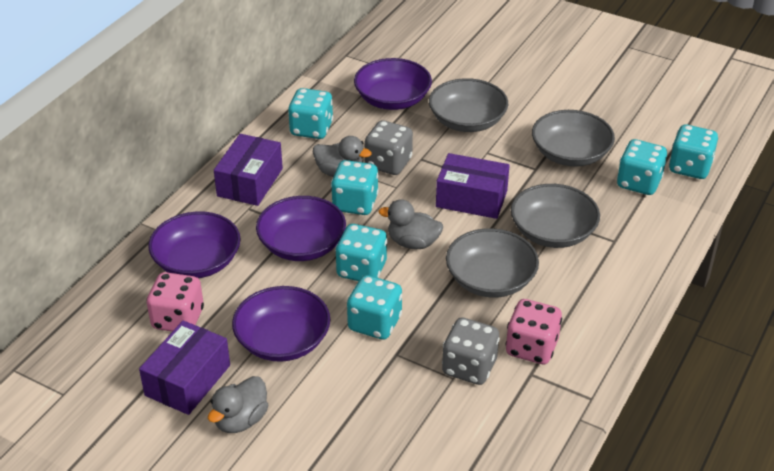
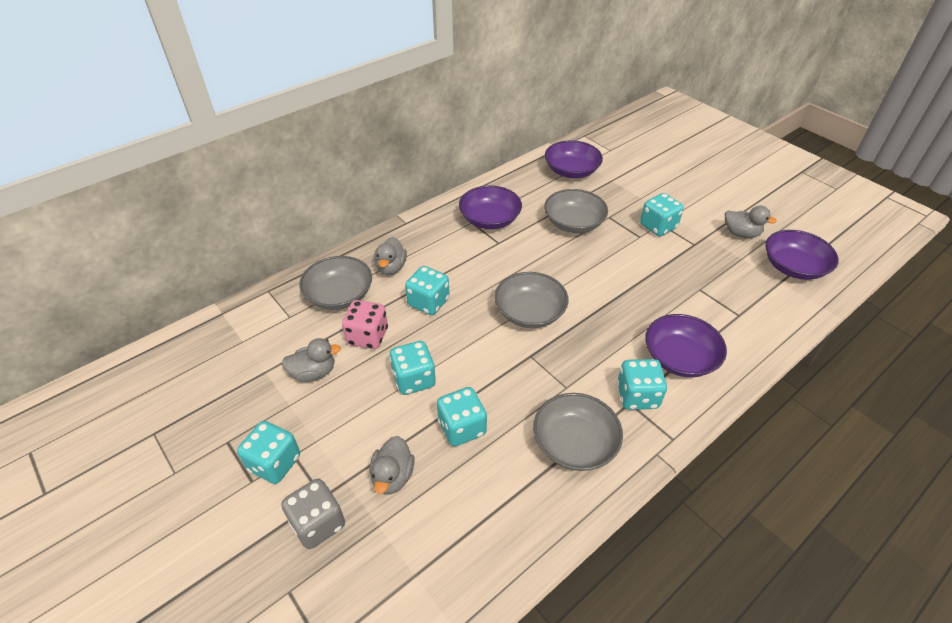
grey dice: [365,120,413,175] [442,317,500,385] = 2 -> [281,478,345,549] = 1
grey duck: [208,376,268,433] [313,136,372,177] [378,199,443,249] = 3 -> [281,338,341,382] [369,436,415,495] [374,237,407,275] [725,206,777,238] = 4
pink dice: [147,272,204,332] [506,299,562,364] = 2 -> [342,300,388,349] = 1
purple box: [139,320,230,415] [214,134,283,206] [436,153,510,219] = 3 -> none = 0

